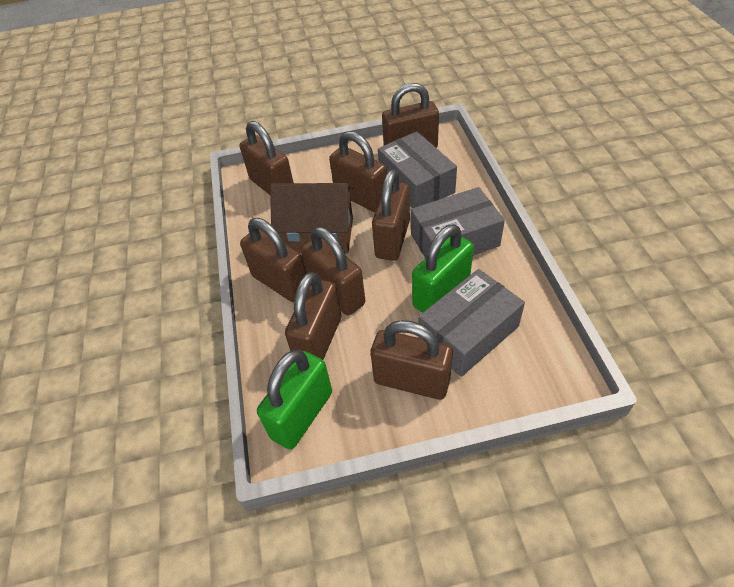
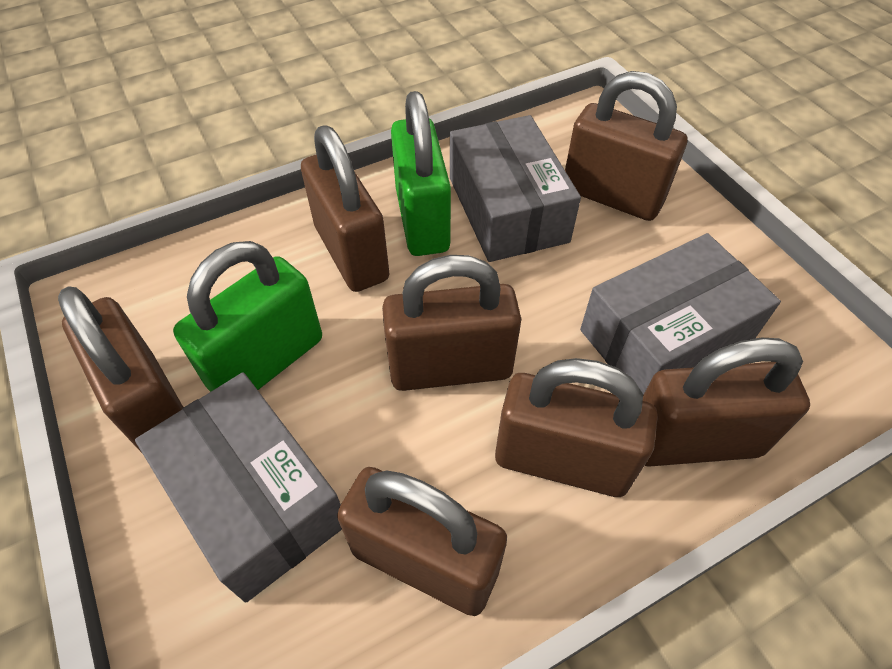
brown house: [270,183,354,253] = 1 -> none = 0
brown padlock: [240,121,294,195] [240,218,306,302] [285,272,341,360] [301,227,365,316] [329,131,387,212] [371,320,453,400] [372,169,410,261] [382,83,439,148] = 8 -> [58,286,184,453] [301,125,389,292] [337,467,507,616] [382,255,521,391] [495,358,658,497] [565,71,687,221] [643,338,810,467] = 7

